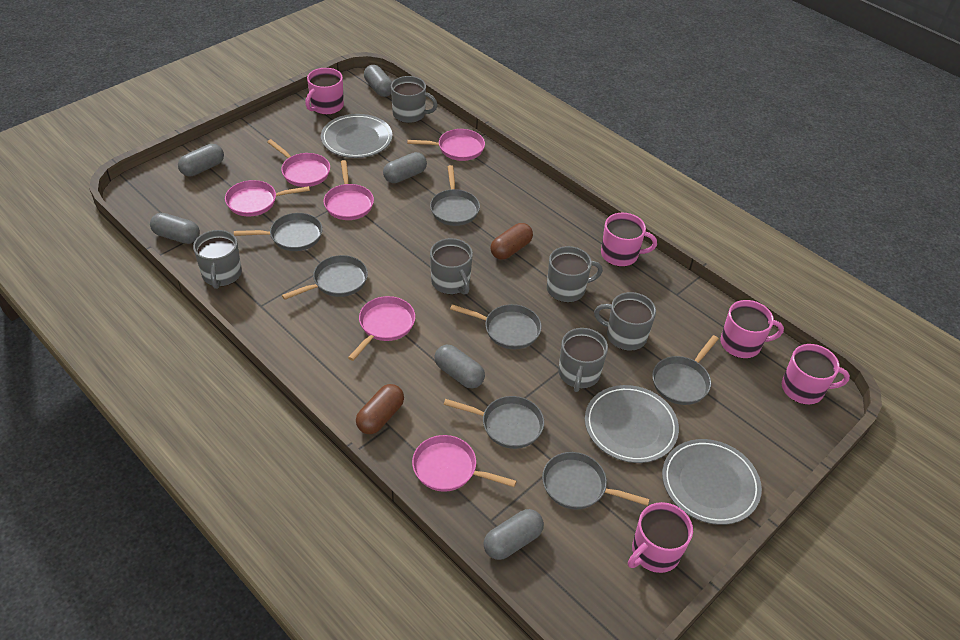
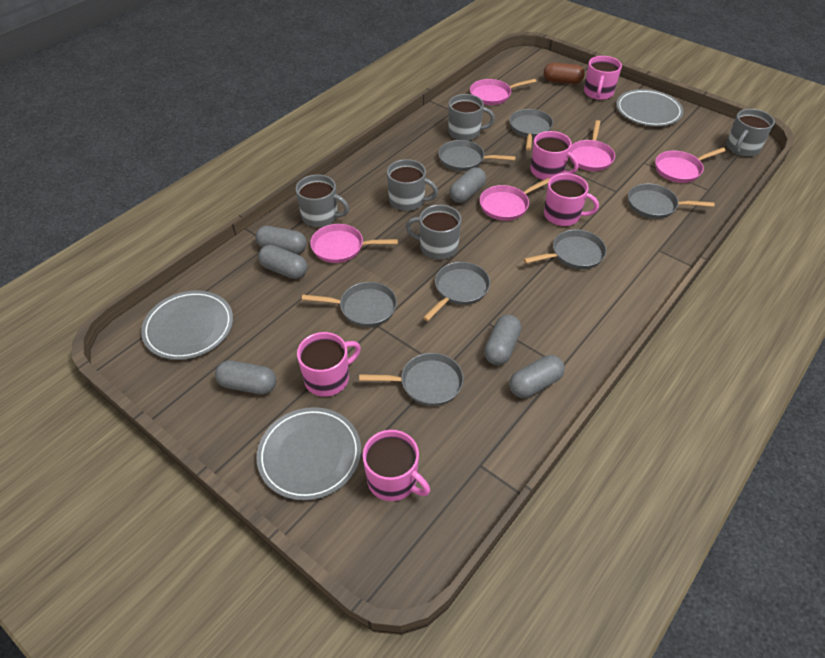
brown capsule: [356,384,404,434] [491,223,533,260] = 2 -> [544,63,585,84] = 1
grey mug: [193,230,242,289] [391,76,437,123] [430,238,473,295] [547,246,603,302] [559,328,608,392] [594,292,656,351] = 6 -> [296,175,349,228] [387,159,438,211] [406,205,461,260] [448,94,495,141] [726,109,775,157] = 5
pink pan: [225,180,310,216] [267,139,330,187] [324,160,374,220] [348,296,415,361] [407,129,485,161] [412,435,517,492] = 6 -> [310,224,398,263] [470,79,537,105] [480,178,550,221] [570,120,615,171] [655,148,726,183] = 5

